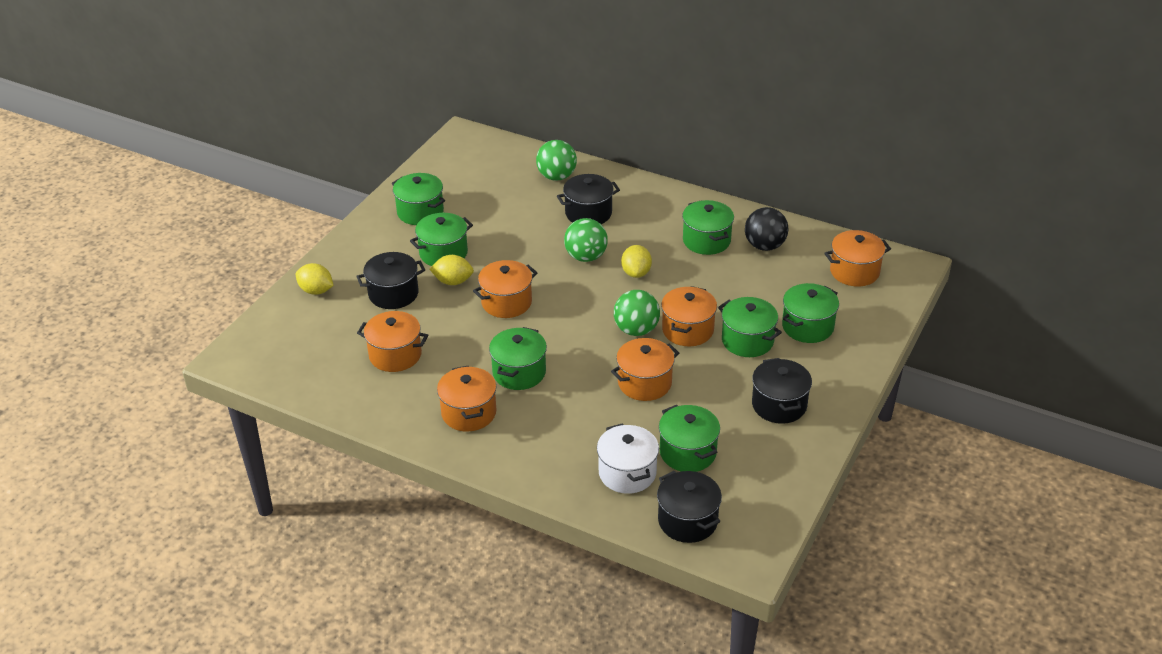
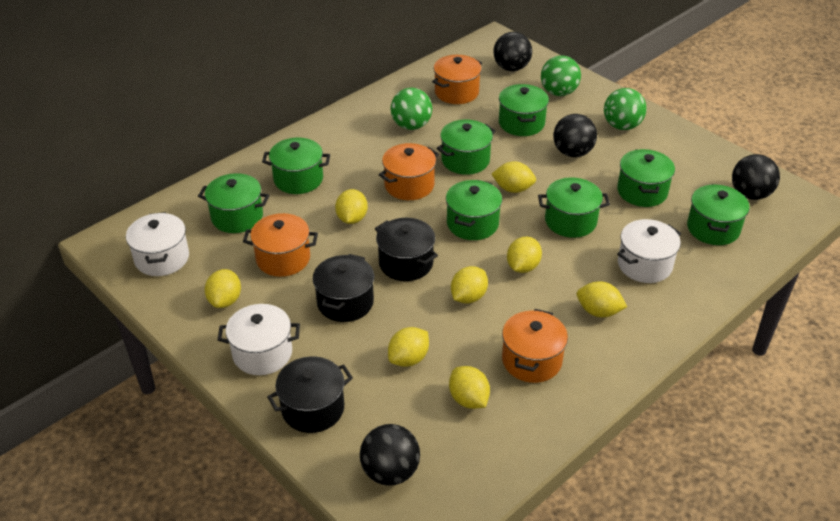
black ball: [745,207,788,251] = 1 -> [360,424,420,486] [493,32,532,71] [553,114,597,157] [732,154,780,200] = 4
black pot: [356,252,425,309] [557,174,620,224] [657,471,722,543] [752,358,812,424] = 4 -> [267,356,353,433] [313,254,374,322] [375,218,438,281] = 3
green pot: [392,173,445,225] [410,213,473,266] [489,327,547,390] [659,405,720,472] [682,200,734,255] [718,297,782,357] [782,283,839,343] = 7 -> [198,173,270,233] [262,138,330,194] [437,120,496,175] [446,180,502,240] [499,84,549,136] [538,177,610,238] [617,149,675,207] [687,184,750,245] = 8
orange pot: [357,311,428,372] [437,366,496,431] [473,260,537,318] [611,338,679,401] [661,286,717,346] [824,230,891,287] = 6 -> [243,213,318,277] [379,143,439,200] [432,55,482,104] [502,309,568,383] = 4
white pot: [597,423,659,494] = 1 -> [126,212,189,276] [218,304,300,375] [617,219,681,283] = 3
yellow lemon: [296,263,334,295] [430,255,474,285] [621,245,652,278] = 3 -> [205,269,241,308] [335,189,368,224] [388,327,429,367] [449,366,490,409] [451,266,488,304] [492,161,536,193] [507,237,542,273] [577,281,627,317] = 8

